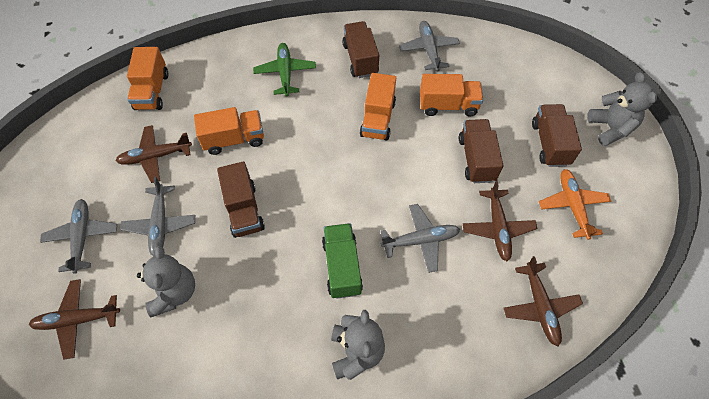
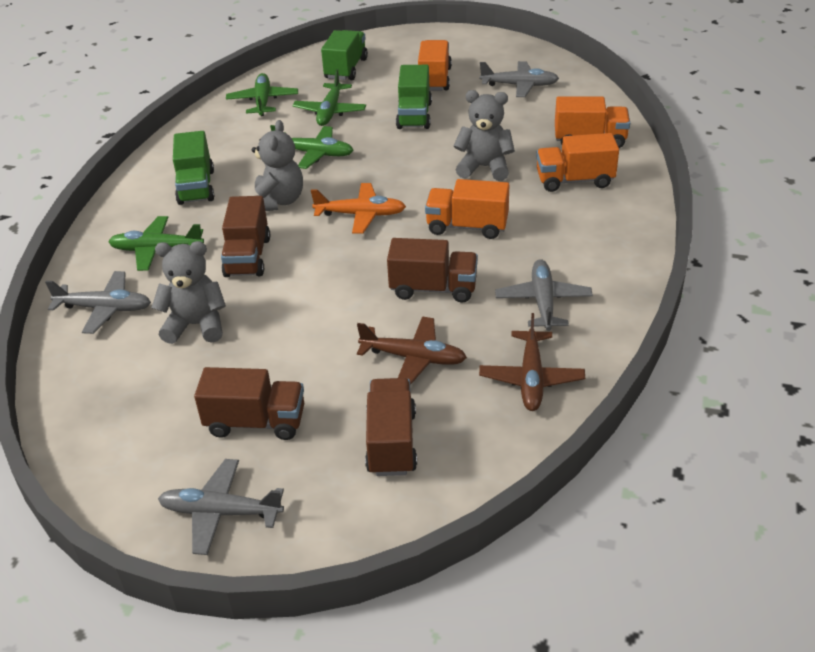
brown plane: [29,279,120,359] [116,125,192,183] [463,180,537,261] [504,256,583,346] = 4 -> [357,317,467,385] [479,313,585,411] = 2
green plane: [253,43,316,97] = 1 -> [108,216,204,271] [226,73,298,116] [270,125,354,169] [293,69,366,126] = 4
green truck: [322,223,363,299] = 1 -> [173,131,214,205] [321,30,368,80] [396,65,432,129] = 3

